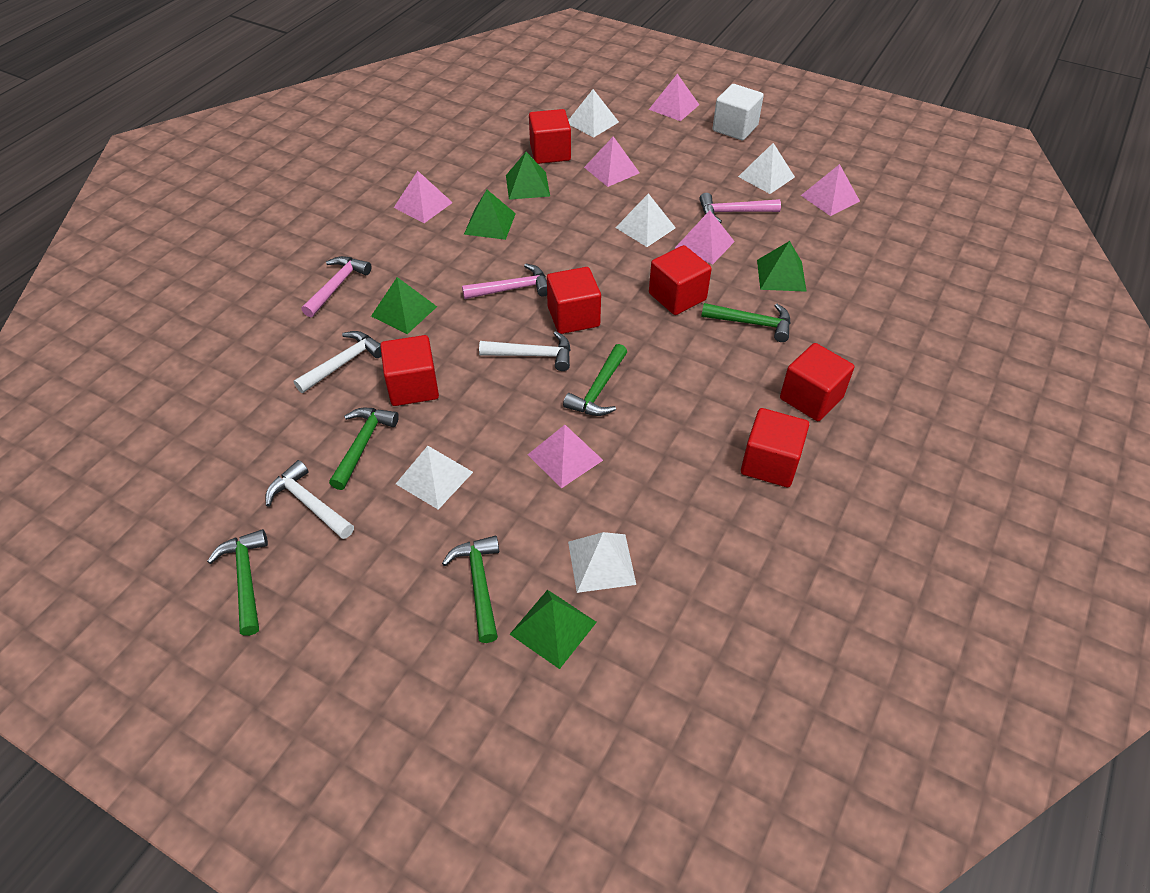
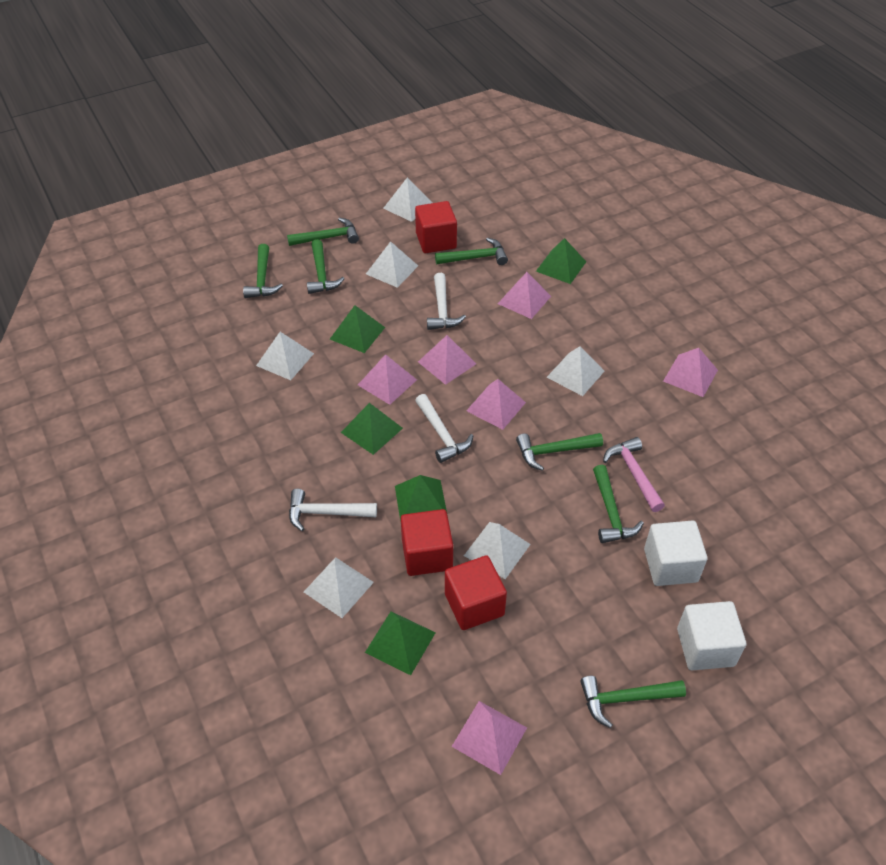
green hammer: [207,529,268,636] [329,408,399,490] [442,535,499,643] [563,344,627,416] [701,303,791,342] = 5 -> [243,244,283,298] [287,218,359,246] [307,239,345,294] [435,238,508,265] [516,433,603,471] [580,676,686,728] [593,465,644,543] = 7
pink hammer: [301,256,371,317] [462,264,547,299] [699,193,781,223] = 3 -> [603,437,665,512] = 1
red cube: [380,335,439,406] [529,109,571,164] [547,267,601,334] [649,245,712,315] [741,408,809,487] [780,343,854,421] = 6 -> [401,509,453,576] [415,201,457,253] [445,555,507,630] = 3
white cube: [713,84,764,141] = 1 -> [644,520,707,586] [677,601,746,670] = 2
white pyramid: [396,446,473,510] [568,89,619,137] [568,532,636,593] [616,193,676,247] [738,143,795,194] = 5 -> [256,332,314,380] [304,557,374,618] [366,241,418,288] [383,178,432,222] [464,522,531,579] [547,346,605,396] = 6

